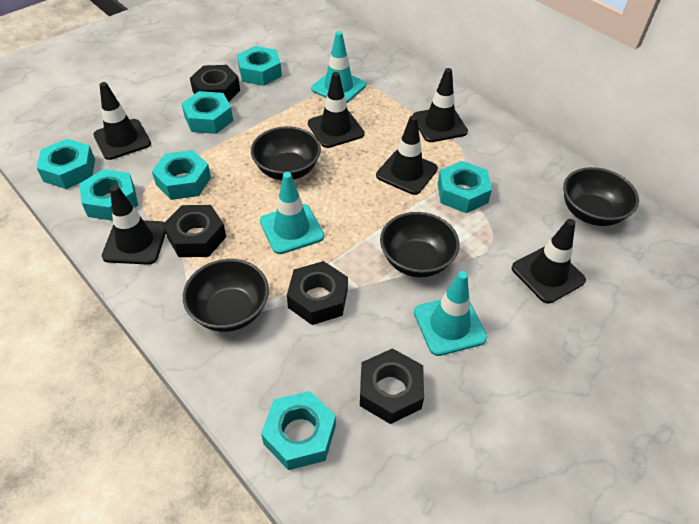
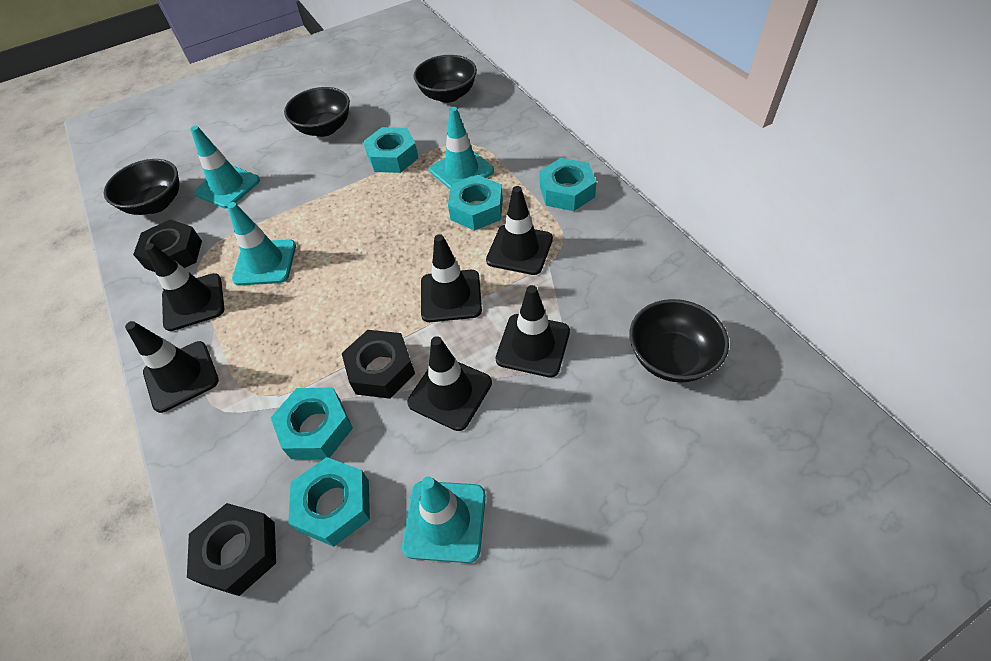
black nut: [163,205,226,257] [190,65,240,102] [287,261,348,325] [360,348,424,424] = 4 -> [133,219,202,272] [187,503,276,596] [342,330,415,399] = 3
turquoise nut: [37,139,95,189] [79,169,138,221] [152,150,211,200] [181,91,233,134] [237,46,282,86] [261,391,336,470] [438,161,492,213] = 7 -> [271,387,353,459] [288,457,370,547] [363,127,418,173] [448,175,503,231] [540,158,597,211] = 5
turquoise traffic cone: [260,172,324,254] [311,31,366,103] [414,271,487,356] = 3 -> [191,126,260,208] [227,202,296,286] [402,477,486,563] [430,107,494,189] = 4

